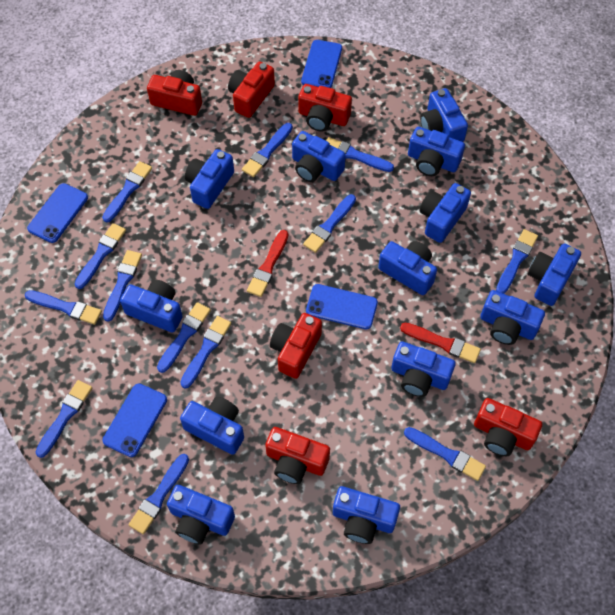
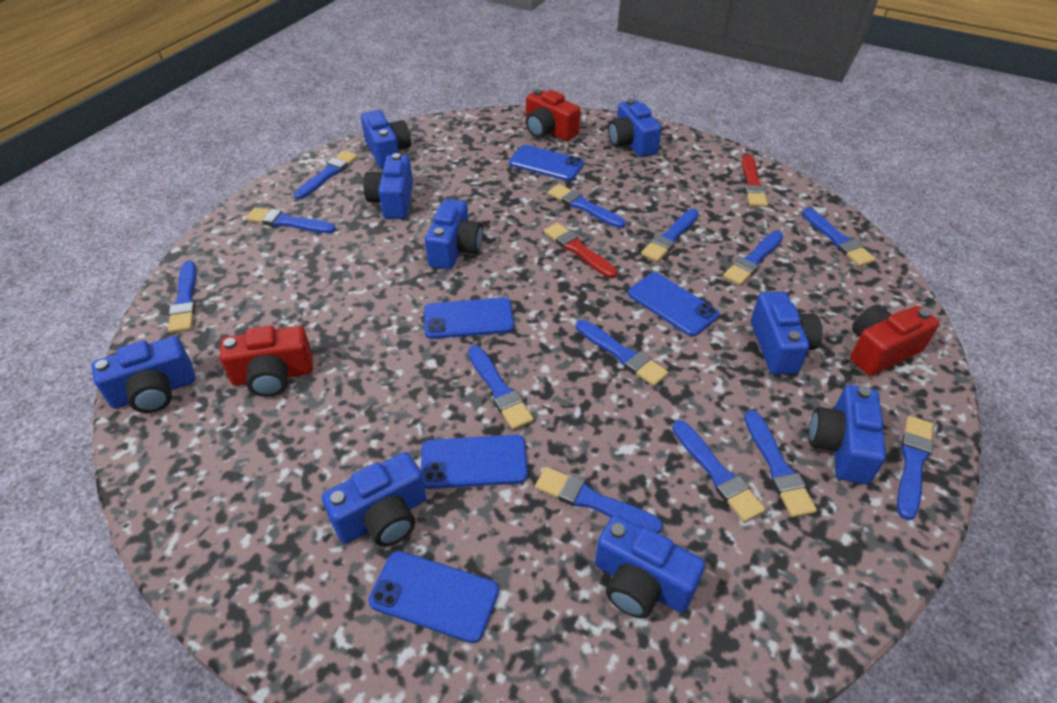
blue camera: [120,280,183,333] [167,485,235,545] [180,397,244,455] [185,149,234,209] [292,131,346,182] [333,486,400,544] [378,241,437,295] [391,342,456,397] [408,127,465,176] [419,183,471,243] [420,88,468,142] [480,290,545,345] [528,243,581,306] = 13 -> [92,336,195,413] [322,452,426,547] [361,110,411,168] [363,153,413,219] [425,199,483,270] [595,515,705,619] [608,99,662,157] [751,292,822,375] [809,385,886,484] = 9
blue phone: [27,183,88,243] [102,383,167,457] [301,40,342,88] [306,284,378,329] = 4 -> [368,551,499,643] [421,435,528,489] [424,297,514,339] [509,145,584,181] [628,273,719,336] = 5
red camera: [147,70,202,116] [228,61,275,118] [265,427,330,484] [270,313,322,379] [298,84,352,131] [474,398,542,456] = 6 -> [220,326,313,397] [526,89,580,141] [850,305,939,376] = 3

